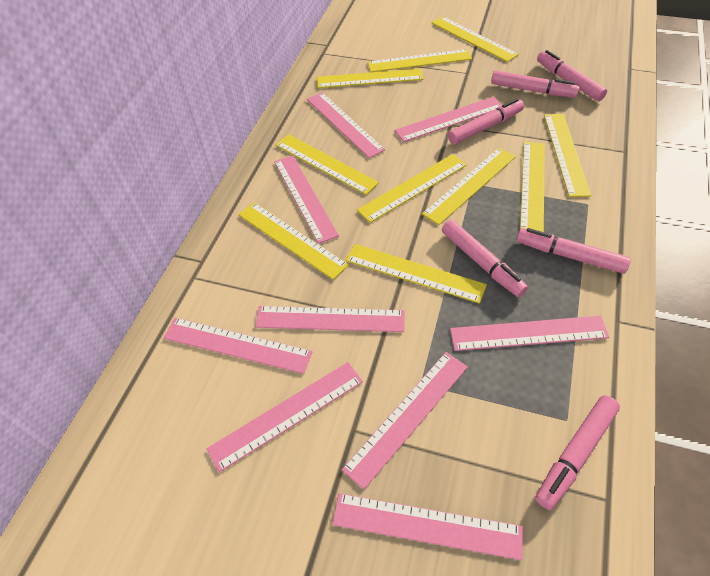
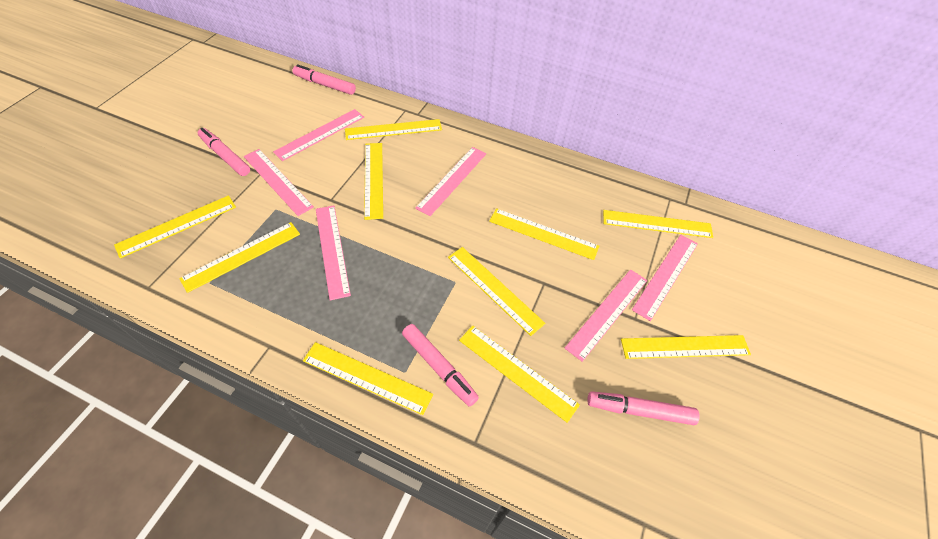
pink marker: [442,220,528,297] [448,98,524,145] [491,70,579,98] [517,228,631,274] [535,395,620,510] [537,50,607,101] = 6 -> [198,128,250,176] [292,64,356,95] [402,324,479,407] [587,391,699,425] = 4
pink ruler: [164,318,313,374] [207,362,363,472] [255,306,405,332] [274,155,339,244] [307,92,385,158] [332,493,523,560] [342,352,468,489] [395,97,501,142] [450,316,609,351] = 9 -> [244,149,314,216] [273,109,364,161] [316,205,351,300] [415,147,486,216] [565,269,647,362] [632,235,698,321] = 6

